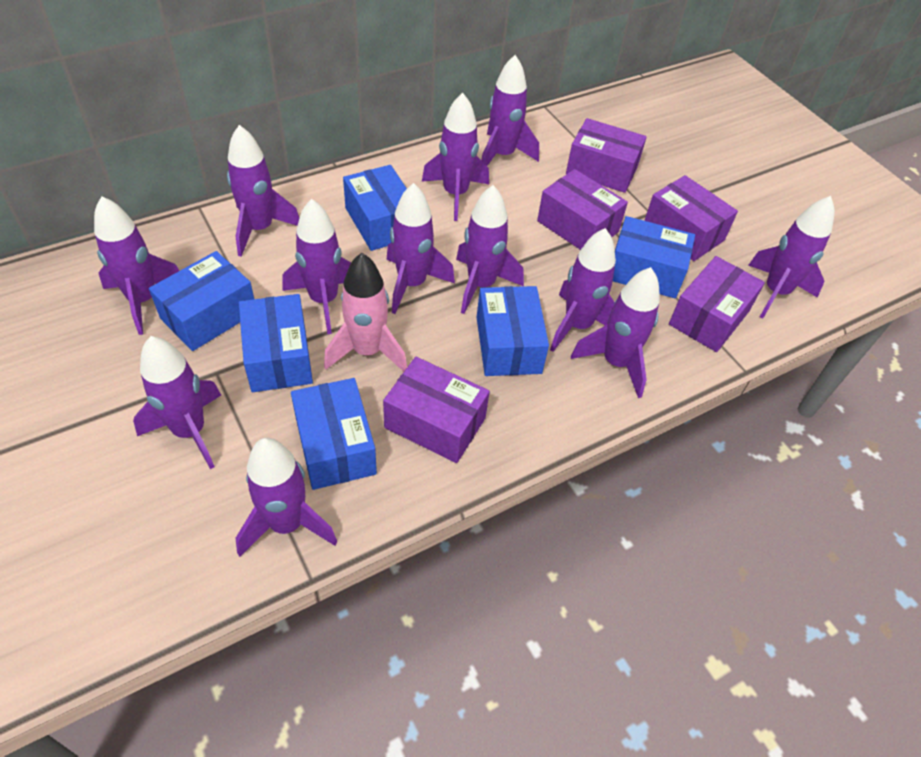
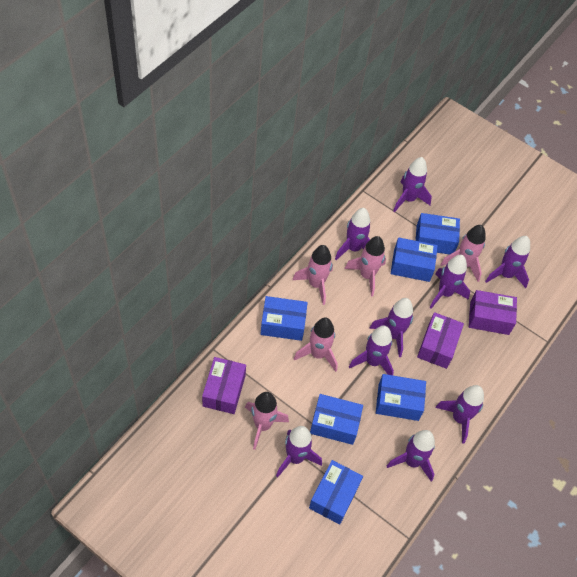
pink rocket: [324,253,407,372] = 1 -> [245,392,289,450] [293,245,333,305] [294,318,338,372] [344,236,386,297] [440,225,486,282] = 5
purple box: [383,357,490,463] [537,169,628,250] [566,118,647,193] [644,175,738,261] [669,256,765,352] = 5 -> [202,357,246,414] [417,312,464,369] [469,290,517,335] = 3
purple rocket: [94,196,179,335] [133,336,221,469] [227,125,299,257] [236,438,337,557] [283,199,351,334] [387,183,455,314] [422,93,489,221] [456,185,524,314] [481,55,539,166] [550,228,616,352] [571,267,660,398] [748,196,835,318] = 12 -> [276,426,322,477] [335,208,370,260] [349,326,394,375] [369,298,413,357] [387,430,435,482] [393,157,432,212] [430,255,470,309] [435,385,484,444] [485,236,530,288] = 9

